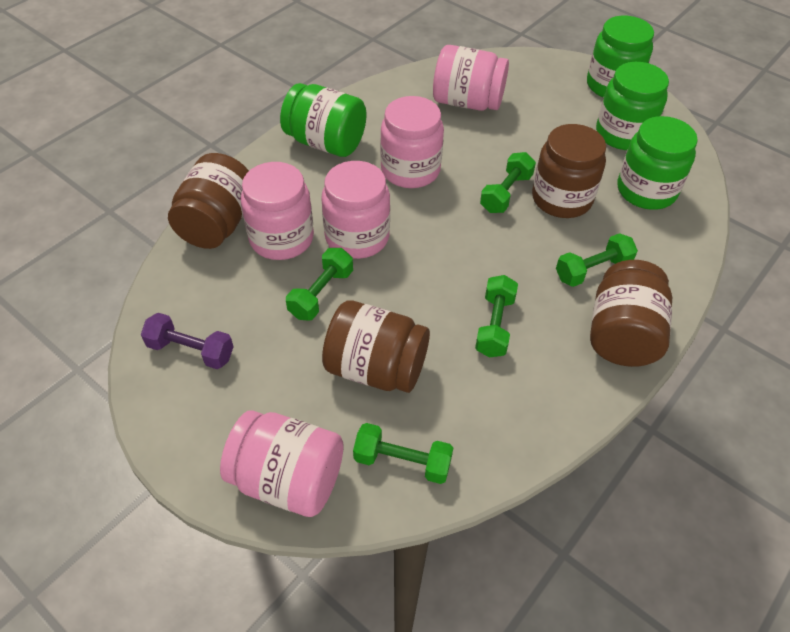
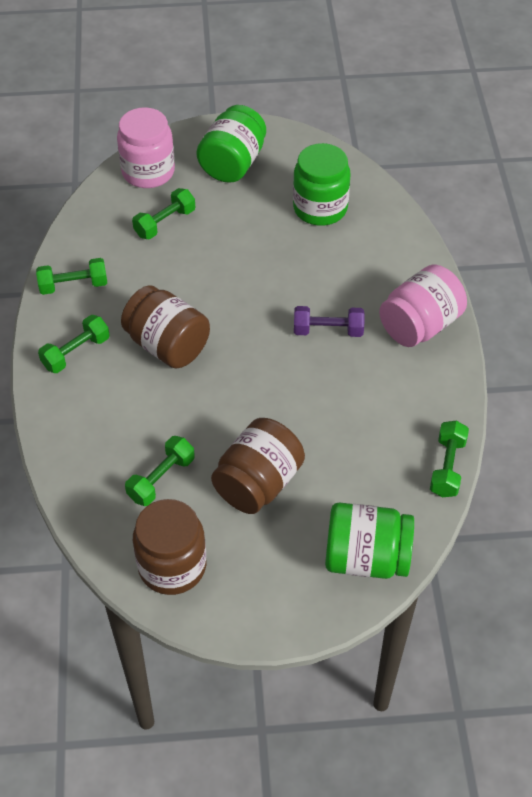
brown jar: [168,153,249,249] [322,300,430,393] [532,124,606,218] [590,260,672,367] = 4 -> [121,285,210,369] [133,499,206,595] [211,418,305,514] = 3
green jar: [280,83,367,157] [587,16,654,97] [596,62,669,150] [618,116,698,210] = 4 -> [196,105,266,183] [293,143,350,226] [325,502,414,579] = 3
pink jar: [220,411,344,517] [241,162,314,260] [321,161,390,259] [380,96,444,188] [433,45,509,111] = 5 -> [117,107,175,188] [379,265,467,347] = 2

